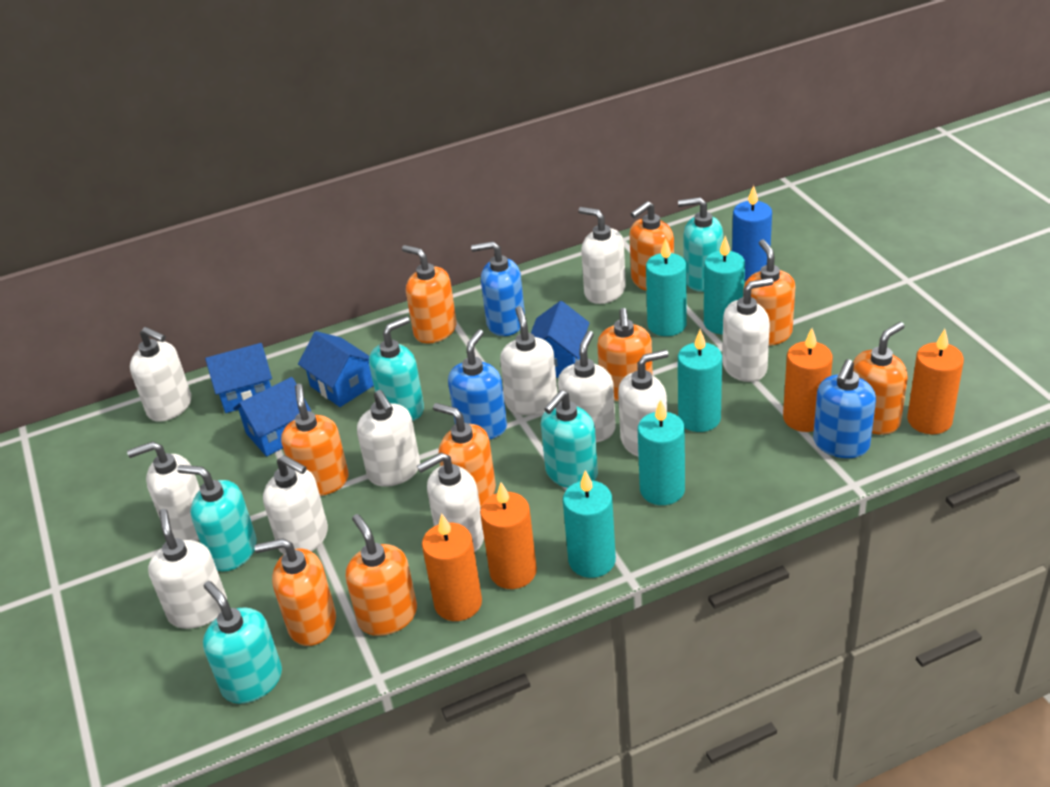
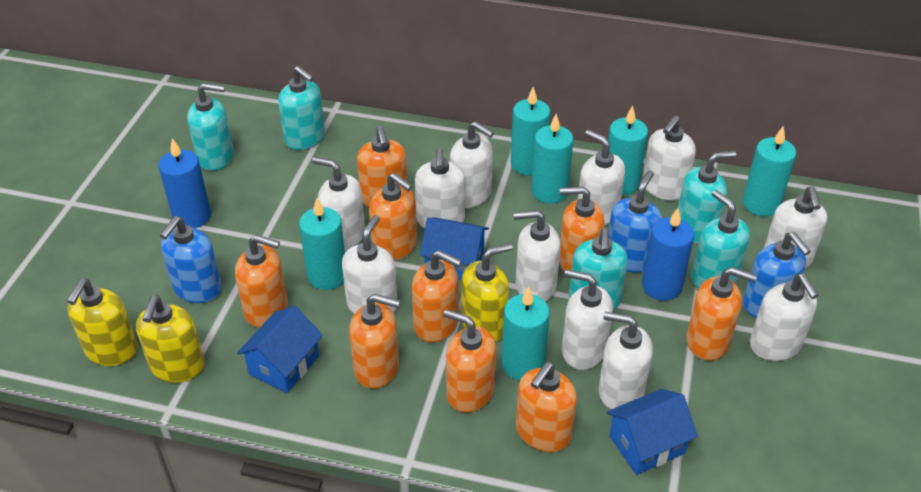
blue candle: [732,185,772,281] = 1 -> [158,138,211,228] [642,208,694,301] = 2
blue house: [205,343,272,413] [233,377,311,456] [298,331,374,407] [531,301,589,378] = 4 -> [237,306,323,393] [420,218,489,280] [607,389,698,475] = 3
orange candle: [422,514,482,621] [480,482,537,589] [783,328,833,432] [907,329,964,434] = 4 -> none = 0
turquoise candle: [563,470,616,578] [638,399,685,505] [646,238,687,336] [678,329,722,432] [704,236,745,334] = 5 -> [299,198,345,290] [502,286,550,381] [511,87,551,176] [531,114,573,204] [608,105,648,195] [743,125,796,216] = 6
yellow soap dispenser: none = 0 -> [67,279,138,366] [136,295,205,383] [462,243,513,342] = 3

